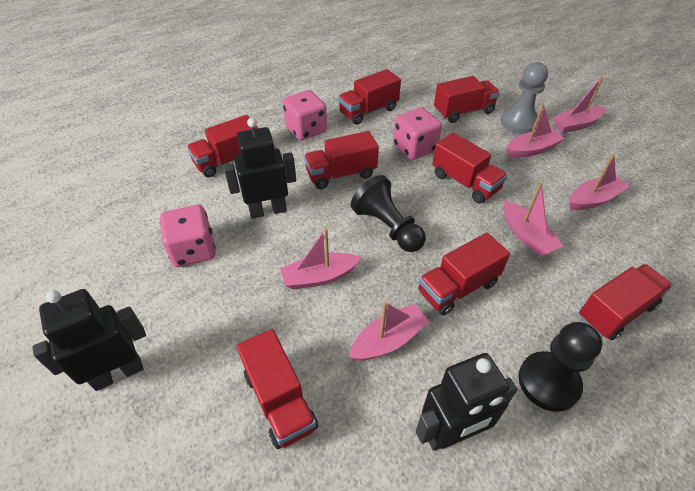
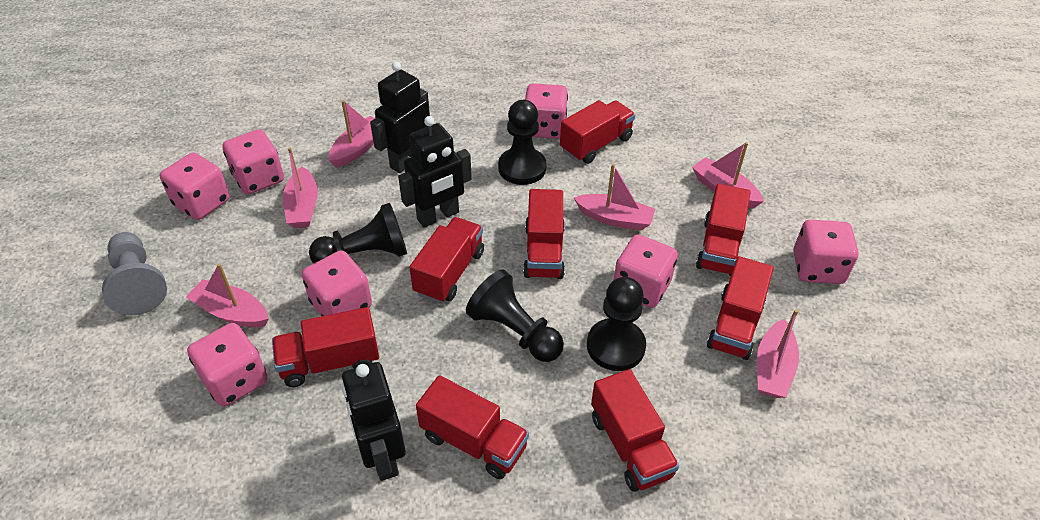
black pawn: [351,175,426,252] [518,322,602,412] = 2 -> [309,203,407,263] [466,269,564,362] [498,100,547,185] [587,277,646,371] = 4
pink dice: [160,205,216,267] [282,90,327,141] [393,107,442,160] = 3 -> [160,152,230,220] [187,323,268,407] [222,129,284,194] [302,251,372,316] [525,83,568,139] [614,234,678,308] [793,220,859,284] = 7

